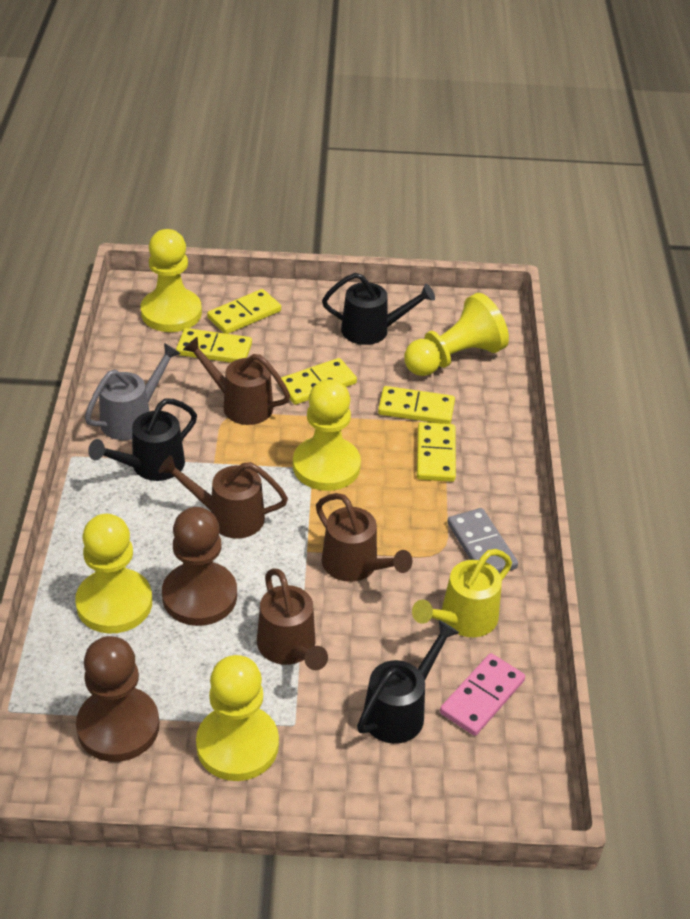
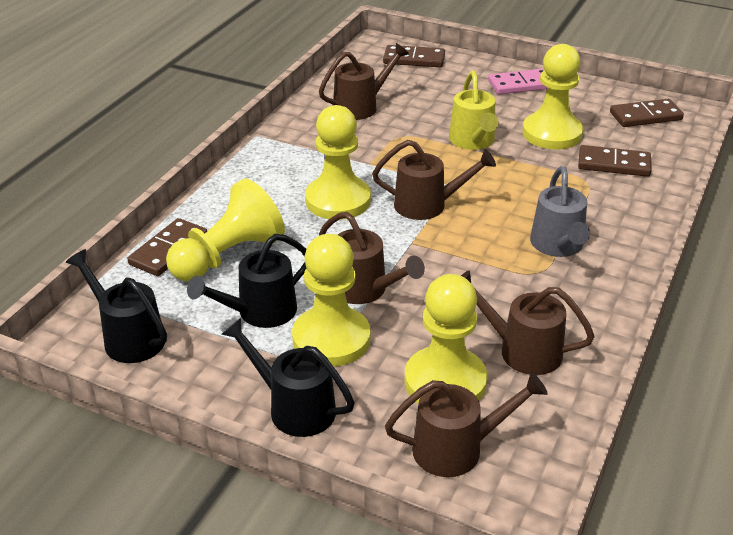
brown domino: none = 0 -> [127,218,207,276] [383,45,445,68] [578,145,652,177] [610,99,684,127] = 4
brown pawn: [76,636,159,762] [162,507,237,626] = 2 -> none = 0
brown watering can: [158,455,288,539] [183,337,290,425] [257,568,328,670] [316,493,413,582] = 4 -> [319,43,409,120] [319,212,425,304] [372,140,496,220] [385,372,548,477] [461,271,595,375] = 5
grey domino: [447,508,518,574] = 1 -> none = 0
yellow domino: [176,328,252,363] [207,289,281,334] [278,358,357,405] [378,386,455,424] [417,422,456,482] = 5 -> none = 0

